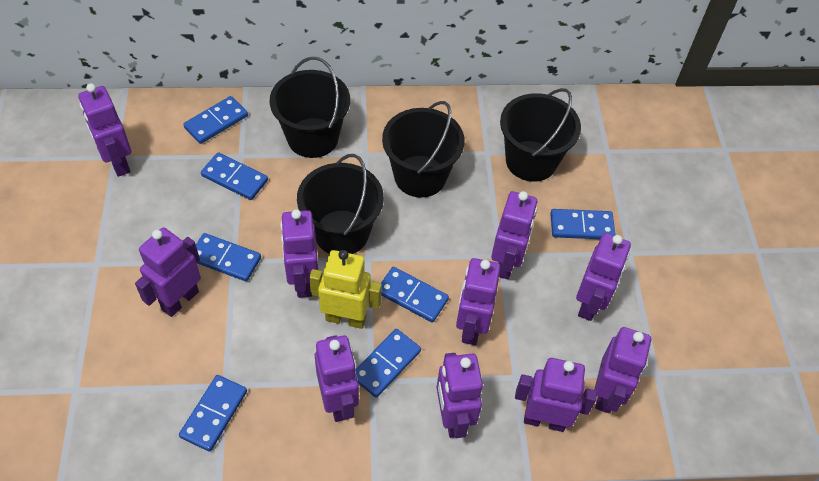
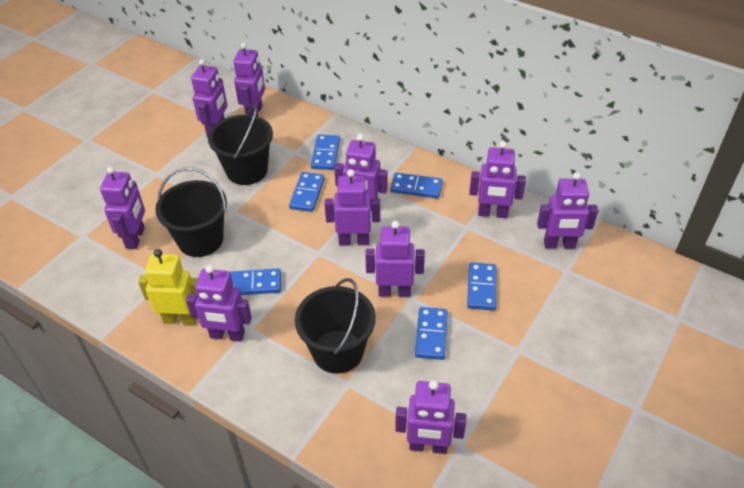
black bucket: [270,57,350,158] [297,154,384,254] [382,101,465,198] [500,88,581,182] = 4 -> [155,168,227,257] [208,105,273,185] [295,278,376,374] = 3
blue domino: [179,375,247,452] [183,96,248,144] [196,233,261,281] [201,152,268,200] [355,329,421,398] [381,267,449,323] [550,209,615,239] = 7 -> [230,268,281,295] [289,172,325,212] [311,135,340,170] [390,173,443,199] [415,307,448,360] [467,262,497,311] = 6

